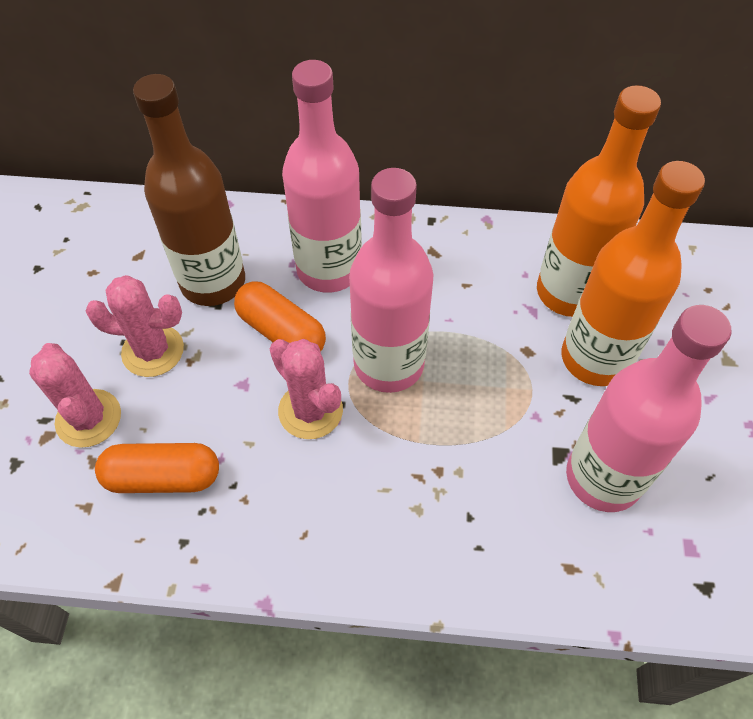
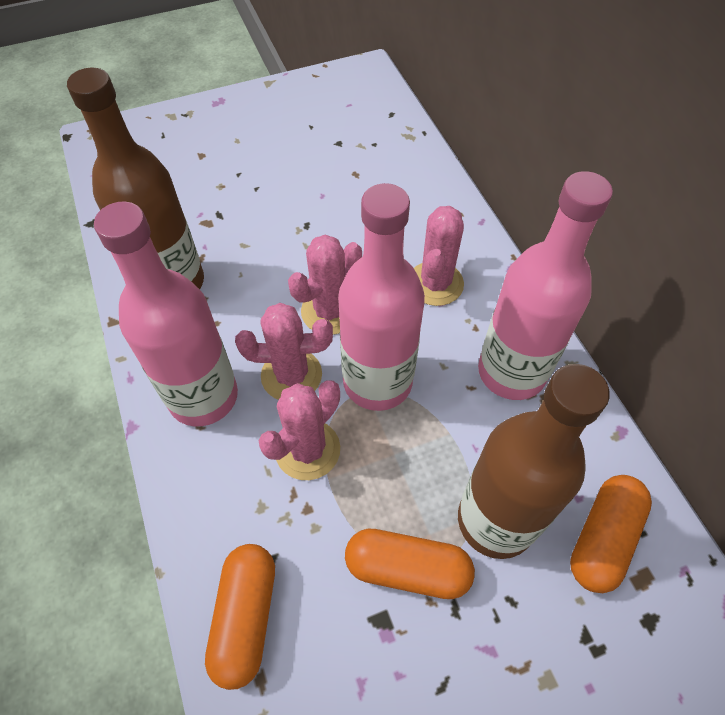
brown bottle: [133,74,245,306] = 1 -> [67,68,204,289] [458,364,610,559] = 2
orange bottle: [537,85,661,317] [562,161,705,386] = 2 -> none = 0
orange capsule: [95,443,219,493] [234,281,326,351] = 2 -> [205,544,275,690] [345,529,475,599] [570,475,652,593] = 3
pink cactus: [29,343,121,448] [85,275,184,377] [270,339,343,439] = 3 -> [235,303,333,400] [258,380,340,480] [288,235,362,335] [414,206,464,306] = 4

